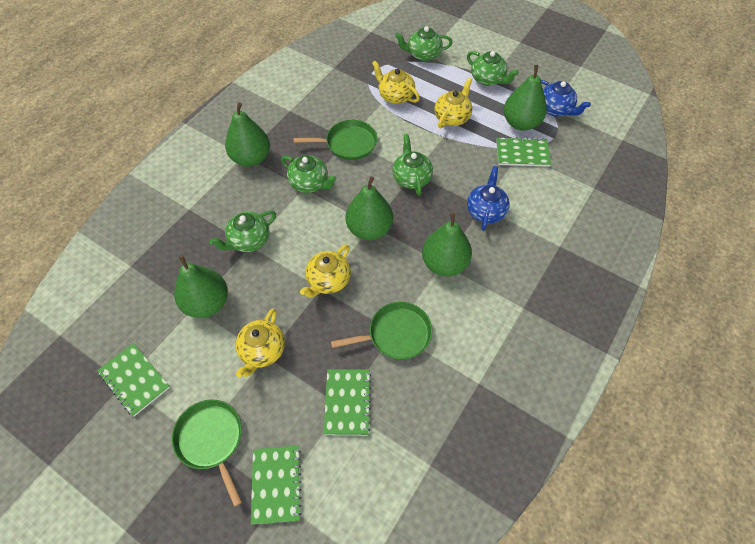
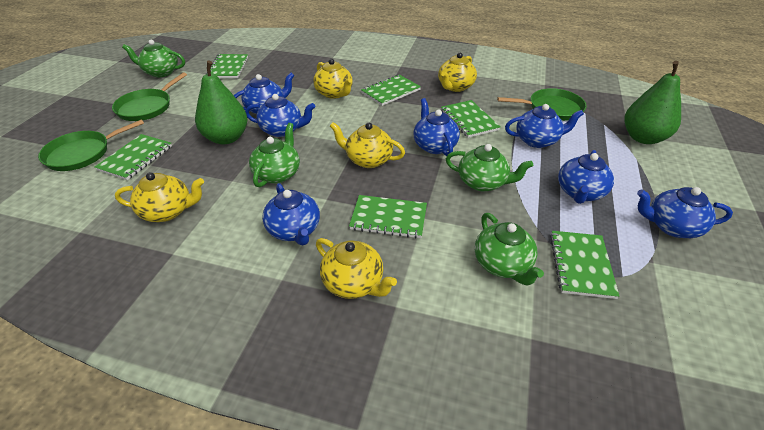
blue teapot: [467,166,510,231] [541,80,591,116] = 2 -> [234,73,295,114] [245,94,315,137] [262,183,320,246] [414,98,460,156] [505,104,584,148] [558,150,614,204] [637,187,733,238] = 7
green notebook: [97,343,170,416] [251,446,301,525] [324,369,371,435] [496,137,551,167] = 4 -> [95,134,172,180] [206,54,248,78] [349,195,427,239] [361,75,421,106] [441,100,500,138] [550,231,619,299] = 6
green pear: [174,255,228,318] [225,102,270,167] [346,176,393,240] [422,212,472,276] [504,65,547,131] = 5 -> [195,61,247,144] [625,61,681,144] = 2
green teapot: [209,210,276,252] [281,155,337,193] [392,134,433,195] [395,26,453,61] [467,51,519,86] = 5 -> [122,40,185,77] [249,123,300,187] [446,144,533,192] [475,213,544,286] = 4
yellow teapot: [235,308,285,377] [300,244,351,298] [372,61,420,104] [434,78,472,128] = 4 -> [115,172,204,222] [313,59,353,99] [316,238,397,299] [330,122,405,168] [438,53,477,92] = 5

